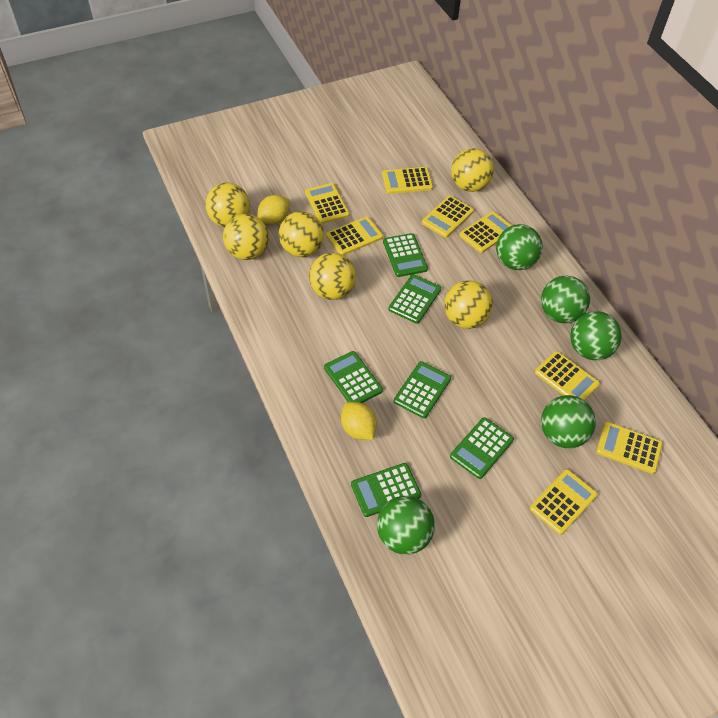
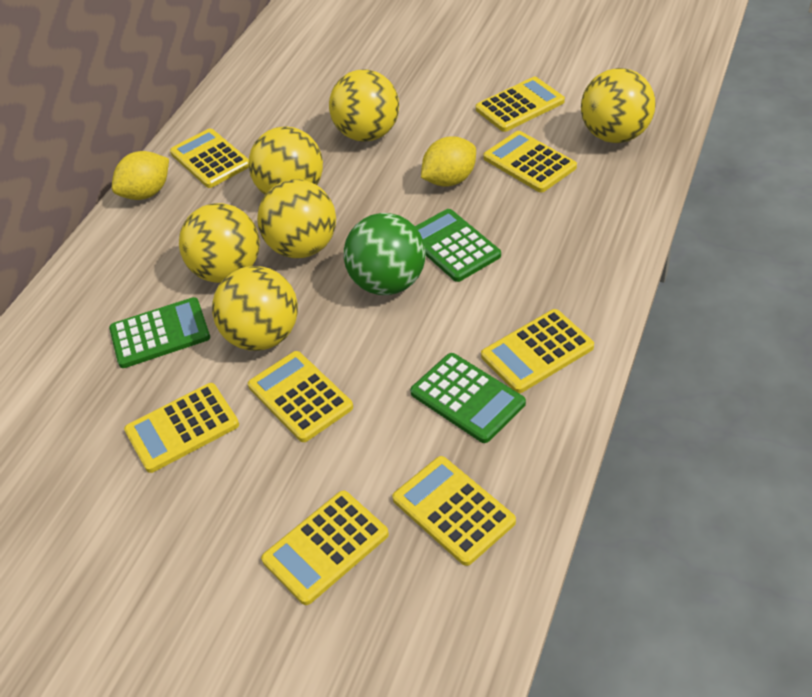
green ball: [377,496,435,554] [496,224,543,270] [541,276,590,323] [541,395,596,448] [570,311,622,360] = 5 -> [344,213,425,295] = 1
green calculator: [324,351,383,403] [351,463,421,517] [383,233,428,277] [389,274,441,324] [394,361,451,418] [450,417,514,479] = 6 -> [109,297,210,368] [410,353,526,443] [415,209,501,282] = 3

